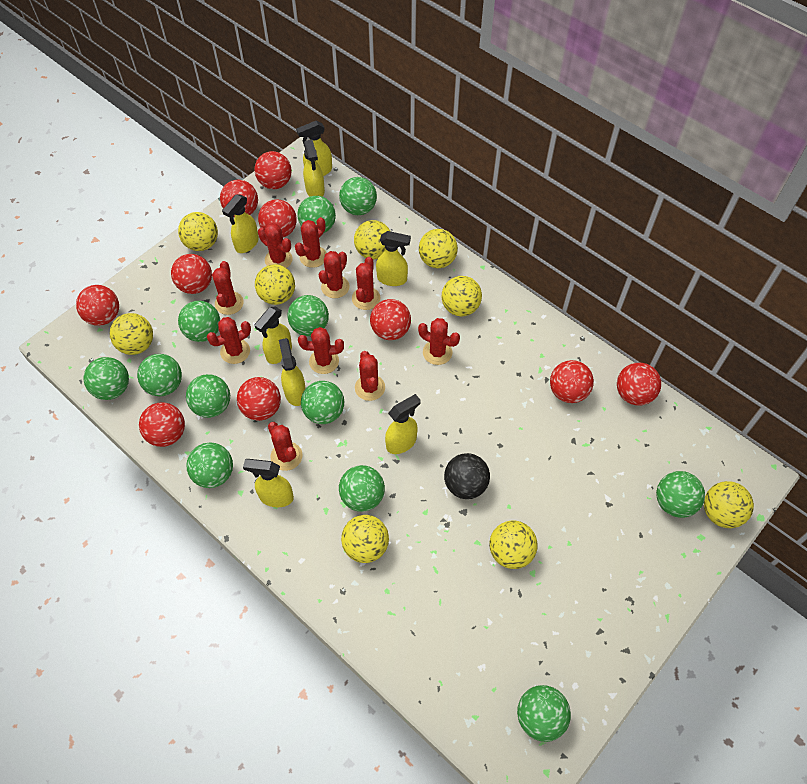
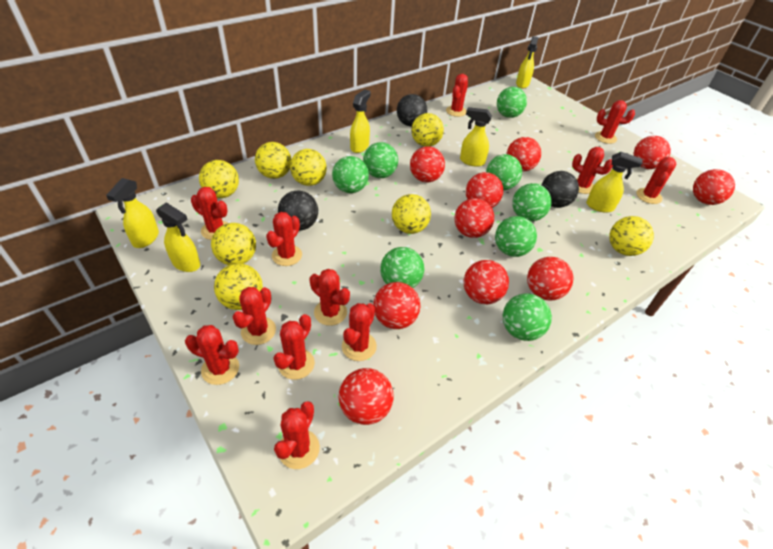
black ball: [444,453,490,499] = 1 -> [278,191,318,231] [397,94,427,126] [542,171,579,208] = 3
green ball: [83,357,129,400] [137,354,182,396] [178,301,220,342] [186,374,230,418] [186,443,233,488] [288,295,329,336] [297,196,336,233] [301,381,344,424] [339,177,377,215] [339,465,385,512] [517,685,571,742] [656,471,705,518] = 12 -> [332,156,369,193] [363,142,398,178] [380,247,424,288] [486,154,522,190] [495,216,537,257] [497,87,527,118] [503,293,552,341] [512,183,552,221] = 8
red cactus: [207,317,251,364] [212,261,244,315] [258,223,293,268] [268,422,303,471] [295,217,327,268] [298,327,344,374] [319,251,350,298] [352,257,380,310] [355,351,385,401] [418,318,460,365] = 10 -> [185,325,239,385] [191,187,227,240] [233,287,276,345] [266,212,302,266] [273,314,315,380] [274,401,320,469] [309,269,350,326] [342,303,377,361] [446,74,468,117] [572,147,613,194] [595,100,635,144] [637,157,676,204] = 12
yellow ball: [110,313,153,355] [178,212,218,251] [255,264,295,305] [341,515,389,563] [354,220,390,260] [419,229,458,268] [441,276,482,316] [489,520,538,569] [704,481,754,528] = 9 -> [199,160,239,198] [211,223,256,265] [214,263,263,310] [255,142,291,179] [290,149,327,186] [392,194,431,234] [411,113,444,147] [609,216,654,256] = 8
yellow spray bottle: [222,194,259,253] [243,459,294,507] [254,306,292,364] [279,338,306,406] [296,121,332,176] [303,139,325,197] [376,231,411,286] [385,394,421,454] = 8 -> [106,178,159,248] [156,202,200,272] [350,89,371,153] [460,107,492,167] [516,36,539,88] [586,152,643,213] = 6

